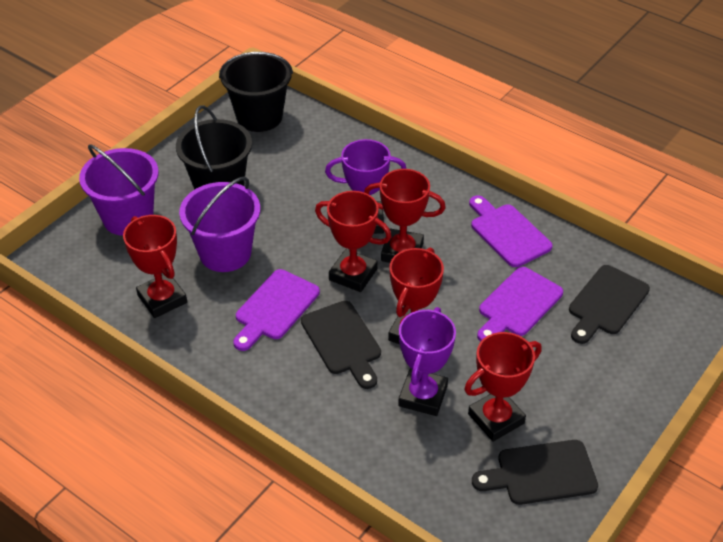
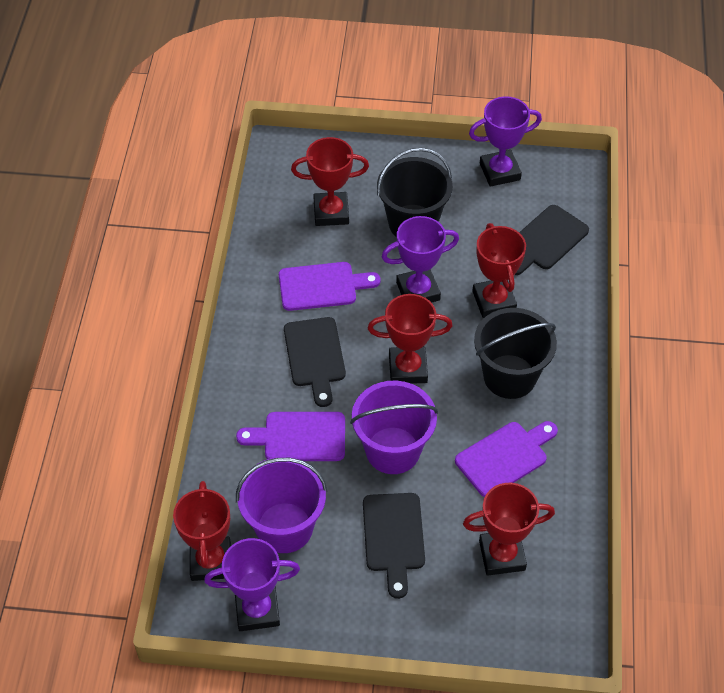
purple trophy: [325,139,406,234] [398,307,456,416] = 2 -> [204,538,300,631] [382,216,459,303] [469,96,542,187] = 3

